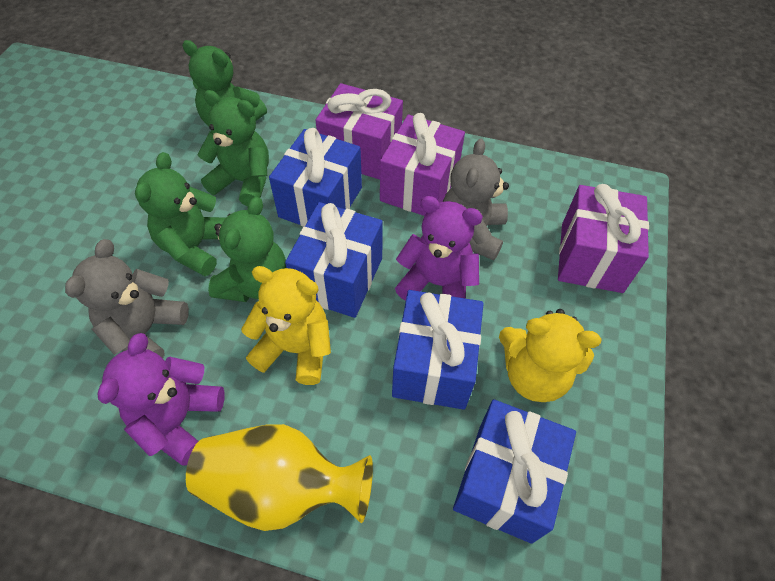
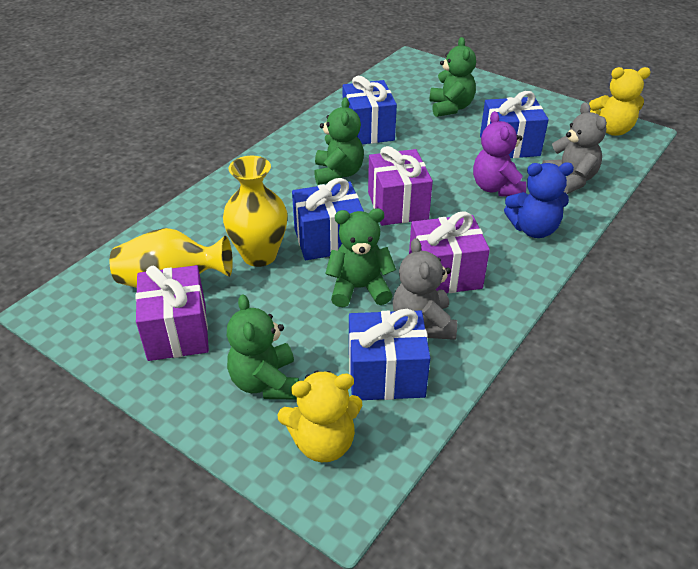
blue teddy bear: none = 0 -> [504,162,574,238] = 1
purple teddy bear: [98,333,225,466] [395,196,483,301] = 2 -> [473,111,526,197] = 1
yellow vase: [186,424,373,531] = 1 -> [110,228,233,288] [223,156,288,267] = 2

